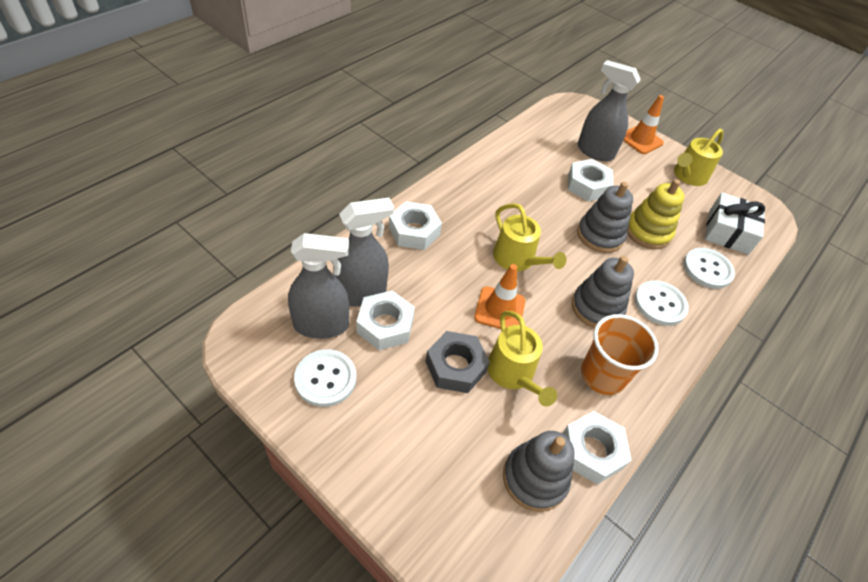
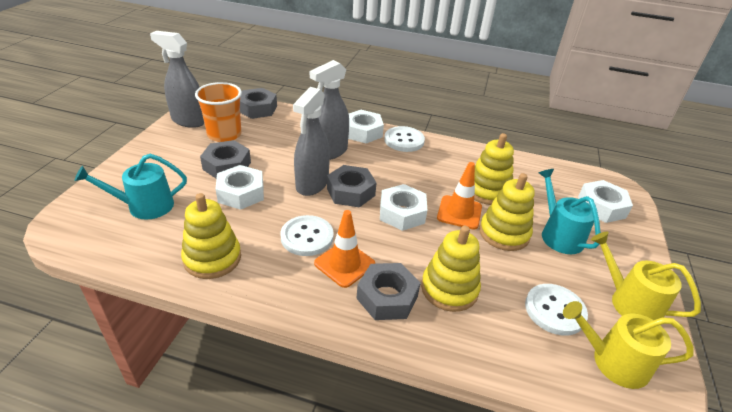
grey nut: [425,331,490,393] = 1 -> [200,140,251,178] [240,88,277,119] [327,165,377,207] [356,263,421,320] = 4
grey stacking toy: [503,431,575,512] [572,256,634,328] [577,182,633,253] = 3 -> none = 0
turquoise watering can: none = 0 -> [74,154,187,220] [539,169,601,254] = 2
white gift: [705,192,765,255] = 1 -> none = 0
yellow stacking toy: [627,179,685,249] = 1 -> [181,193,241,279] [421,226,481,312] [474,133,514,205] [479,173,535,251] = 4
yellow watering can: [487,311,557,406] [493,203,566,271] [674,129,723,186] = 3 -> [563,301,694,389] [591,232,701,320] = 2

